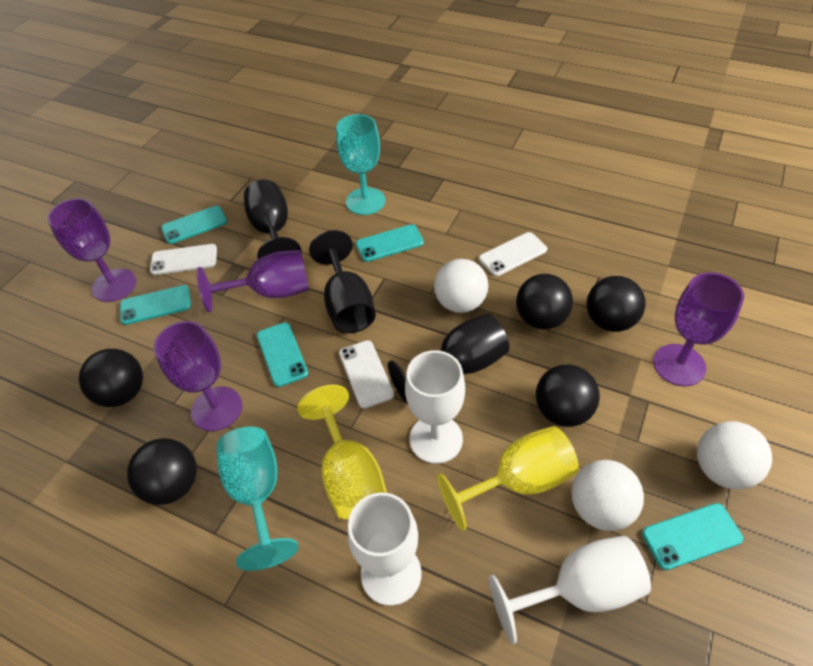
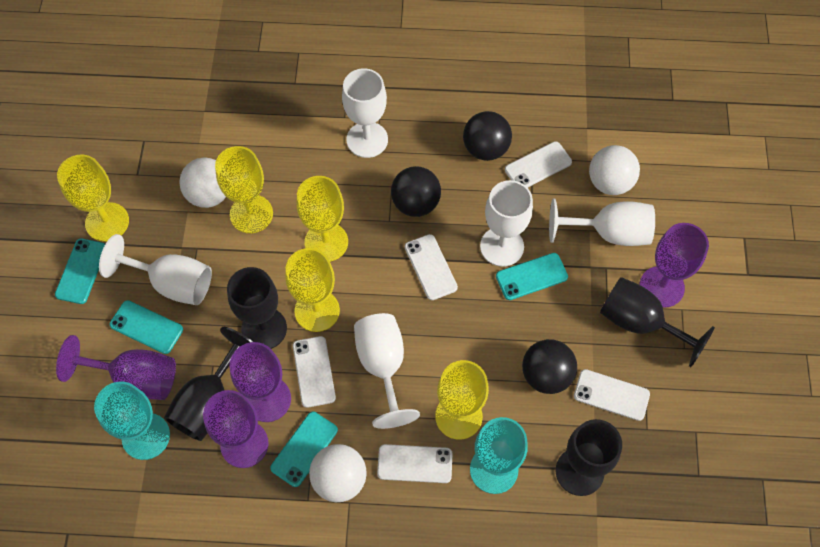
black ball: [79,349,143,407] [127,438,197,505] [516,274,573,329] [536,364,600,427] [587,276,646,332] = 5 -> [391,166,441,217] [463,111,512,161] [522,339,577,394] = 3
black goblet: [244,179,302,259] [309,230,376,333] [388,314,509,405] = 3 -> [164,327,253,441] [227,267,287,349] [556,419,622,496] [600,277,715,367] = 4
turquoise phone: [120,285,191,325] [161,206,227,244] [257,322,308,387] [356,224,424,262] [642,503,743,570] = 5 -> [55,238,105,304] [110,300,183,354] [270,412,338,487] [496,253,568,300] = 4
white goblet: [348,493,422,606] [405,350,465,464] [489,535,651,644] = 3 -> [99,234,212,305] [342,68,388,158] [354,313,420,429] [480,180,533,267] [549,198,655,246] = 5
white phone: [150,244,217,275] [339,340,394,409] [479,232,547,276] = 3 -> [293,336,336,408] [377,444,453,483] [405,234,458,300] [505,141,572,188] [574,369,650,421] = 5
yellow goblet: [297,384,387,520] [437,426,579,531] = 2 -> [57,154,129,242] [215,146,273,233] [285,248,340,332] [297,176,348,262] [435,360,489,440] = 5

